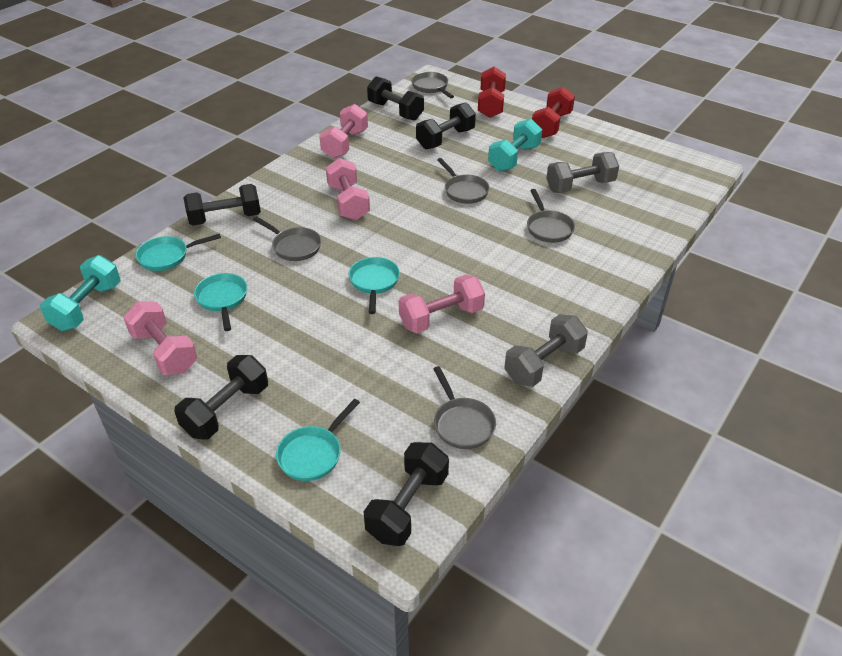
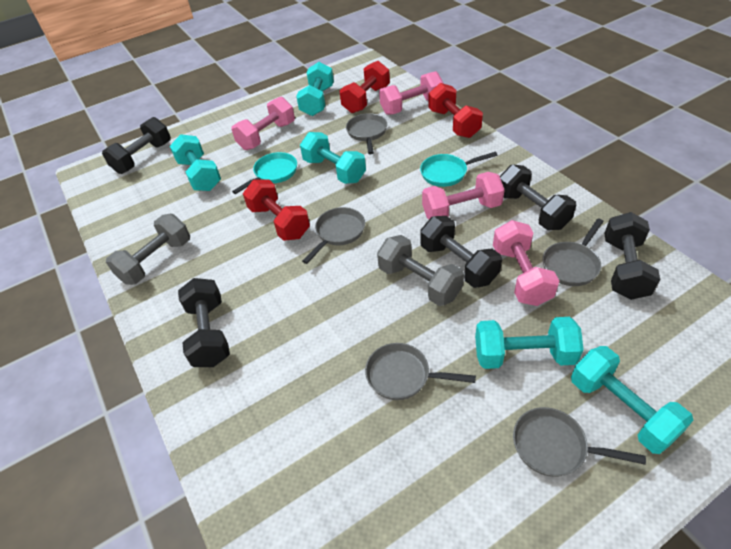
red dumbbell: [478,67,506,118] [532,87,575,138] = 2 -> [243,179,310,241] [340,61,390,113] [428,83,483,138] = 3
turquoise dumbbell: [40,255,121,331] [488,119,542,172] = 2 -> [170,134,221,191] [296,62,334,116] [300,132,366,184] [475,317,584,369] [571,346,693,454] = 5
turquoise pan: [136,234,221,271] [194,273,247,331] [276,399,360,481] [349,257,400,314] = 4 -> [232,152,297,194] [420,152,497,187] = 2

